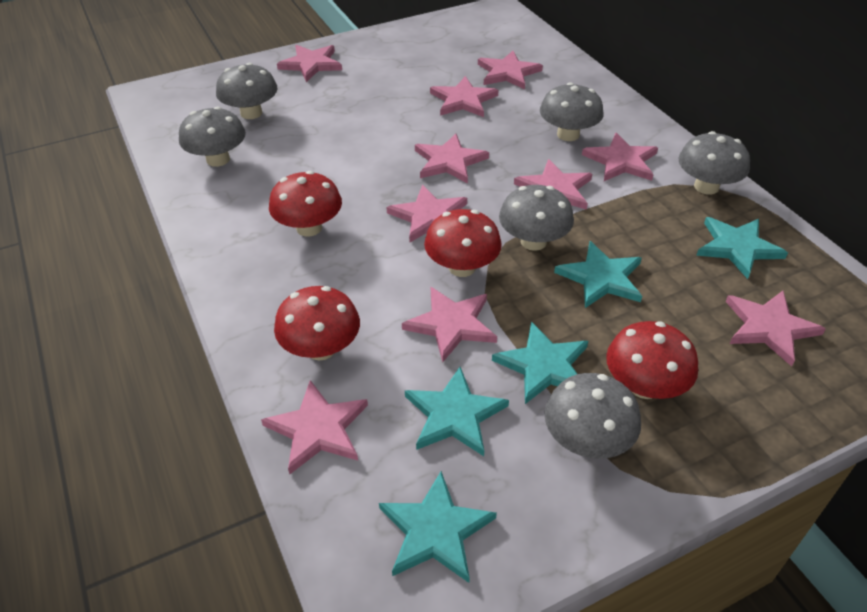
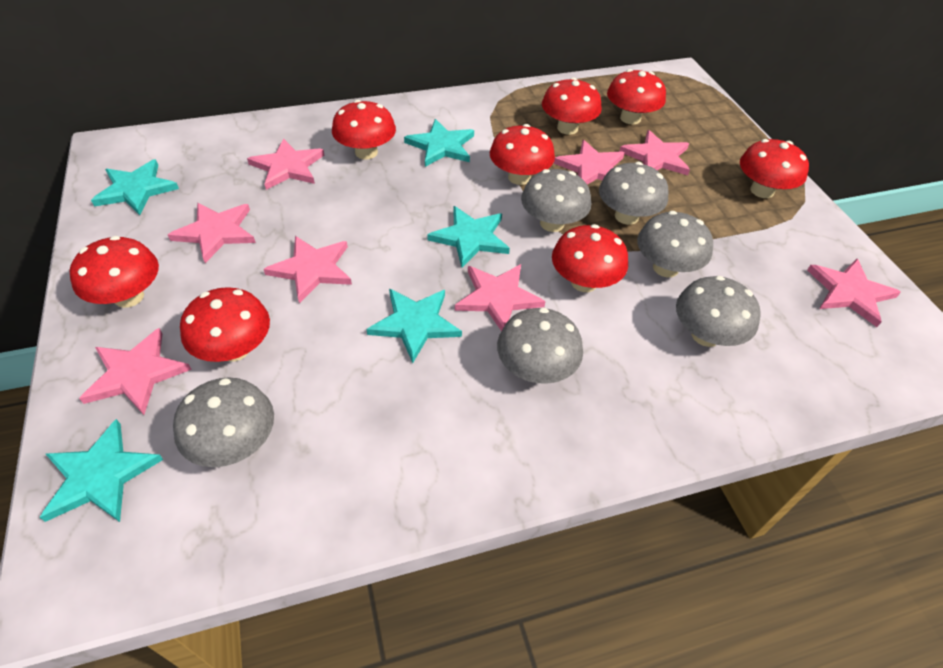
pink star: [261,380,368,474] [277,45,342,82] [386,185,467,242] [402,287,497,362] [415,133,489,184] [430,76,499,117] [478,51,543,89] [514,159,592,210] [582,133,658,181] [725,291,826,366] = 10 -> [79,328,192,415] [168,203,256,263] [247,138,324,190] [264,236,352,303] [455,264,546,331] [554,140,625,185] [619,130,690,175] [807,259,901,327] = 8
red mushroom: [269,171,342,236] [274,286,360,361] [424,209,502,277] [606,321,698,399] = 4 -> [69,236,159,308] [180,287,270,362] [332,100,396,159] [490,124,555,185] [542,77,602,135] [552,224,628,292] [607,69,666,125] [740,139,809,198] = 8

